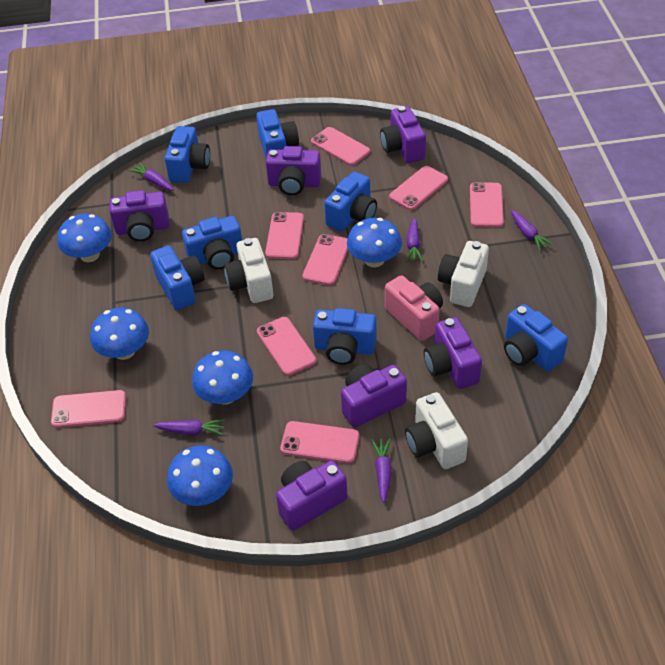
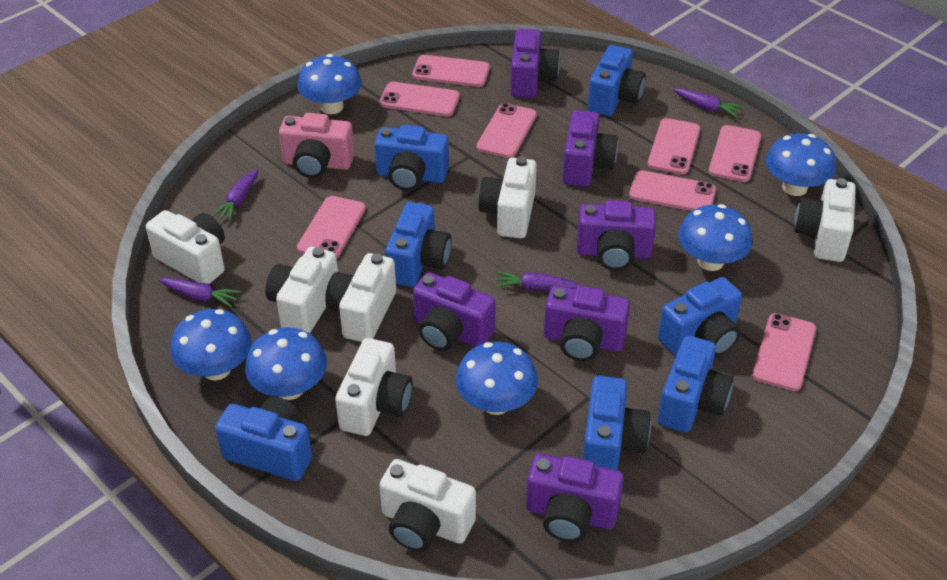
blue mushroom: [58,214,112,262] [90,308,149,360] [167,445,233,506] [192,350,253,405] [347,218,402,267] = 5 -> [170,309,252,381] [245,327,327,400] [297,54,362,114] [456,342,538,415] [678,204,752,271] [766,133,836,196] = 6
purple carrot: [129,163,174,191] [153,419,225,435] [371,438,392,503] [406,218,423,262] [511,210,553,251] = 5 -> [159,278,241,307] [212,169,258,222] [494,271,580,290] [673,88,744,118] = 4
white camera: [224,238,273,303] [405,392,468,469] [438,241,489,307] = 3 -> [146,210,225,284] [265,247,338,333] [325,253,396,342] [335,338,413,436] [380,459,476,552] [478,156,537,238] [794,178,856,262] = 7

